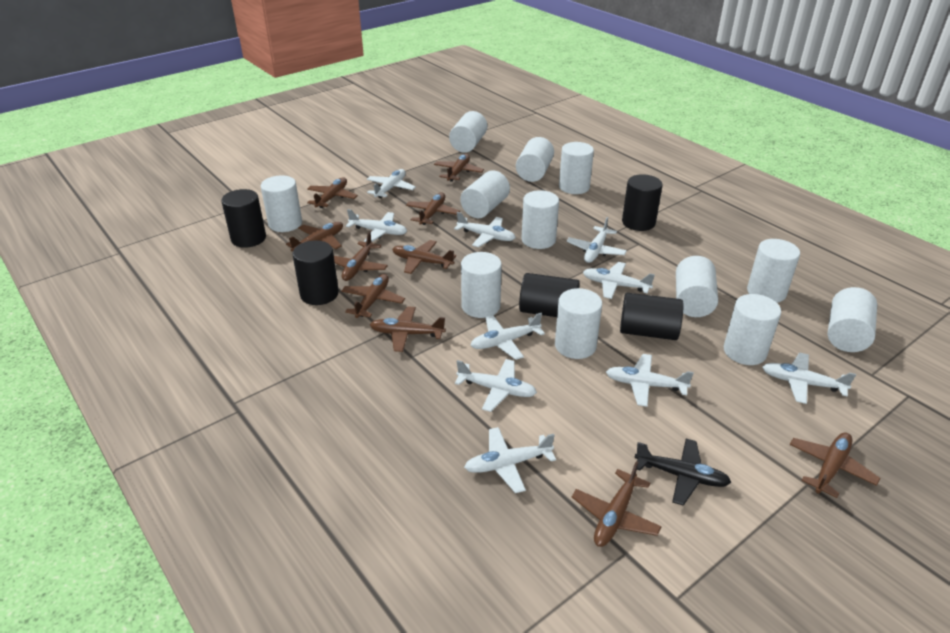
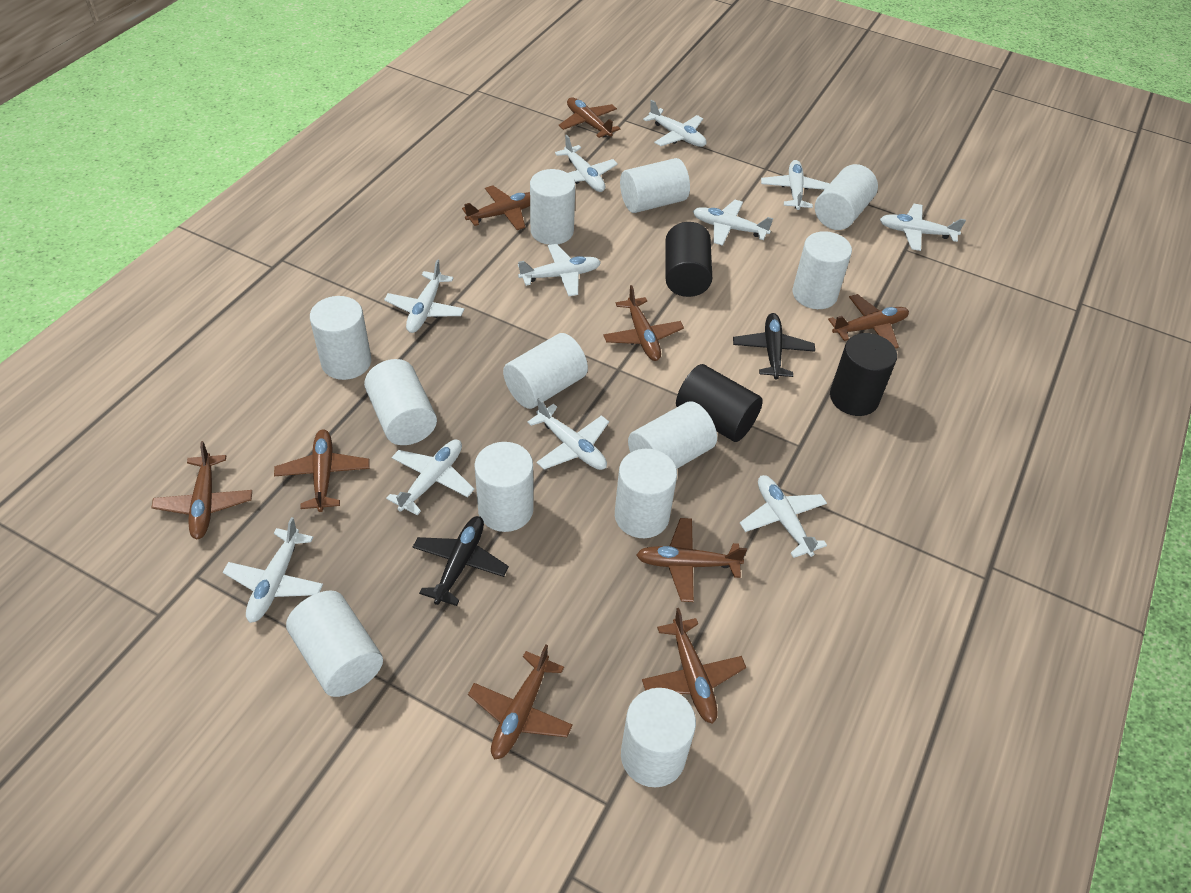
black cylinder: [221,189,266,248] [292,240,339,305] [519,273,580,317] [620,293,684,340] [622,174,663,231] = 5 -> [666,222,712,297] [676,364,763,442] [830,333,897,416] = 3
black plane: [634,439,731,506] = 1 -> [413,516,509,606] [733,313,815,380] = 2
brown plane: [286,222,343,251] [307,177,358,208] [334,231,388,281] [341,274,405,318] [370,306,446,352] [392,240,456,274] [406,192,460,225] [434,153,484,182] [572,461,662,547] [790,432,880,498] = 10 -> [152,441,252,540] [274,429,370,512] [462,185,530,230] [468,644,573,759] [559,97,621,138] [603,285,684,361] [636,518,747,602] [642,608,746,724] [828,294,909,349] = 9
white plane: [346,209,407,242] [367,169,416,198] [454,212,516,247] [455,359,537,412] [464,427,556,493] [470,313,545,360] [567,217,627,263] [583,262,655,299] [606,354,694,407] [762,353,856,404] = 10 -> [223,517,323,623] [384,259,464,333] [386,440,474,515] [518,244,601,296] [527,398,609,470] [555,135,618,192] [643,100,706,147] [693,200,773,246] [740,475,827,558] [761,160,830,210] [880,204,966,251] = 11

